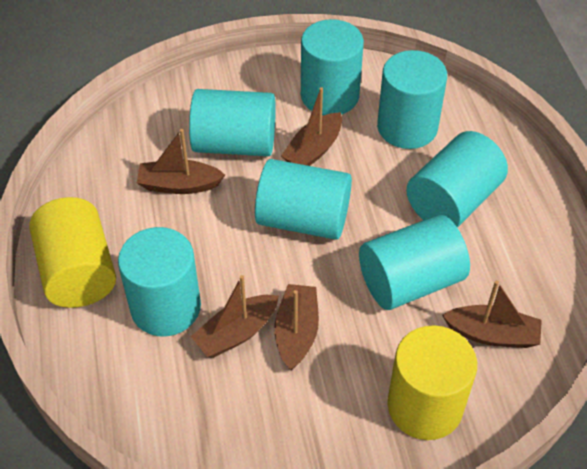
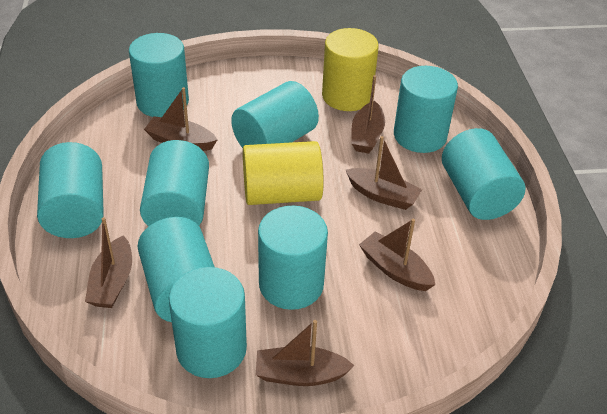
brown boat: [137,129,225,194] [191,275,279,358] [274,284,319,371] [281,87,342,166] [442,280,542,348] = 5 -> [85,217,132,308] [144,87,217,151] [256,320,355,386] [346,136,422,210] [351,75,385,154] [359,219,435,291] = 6
turquoise cylinder: [118,227,201,337] [189,89,276,156] [255,159,352,240] [301,19,364,115] [359,215,470,310] [377,50,447,149] [406,131,508,227] = 7 -> [37,142,104,238] [129,33,189,117] [137,217,214,322] [140,140,209,226] [169,267,247,378] [231,81,319,148] [258,205,328,310] [394,66,458,153] [442,128,525,220] = 9

